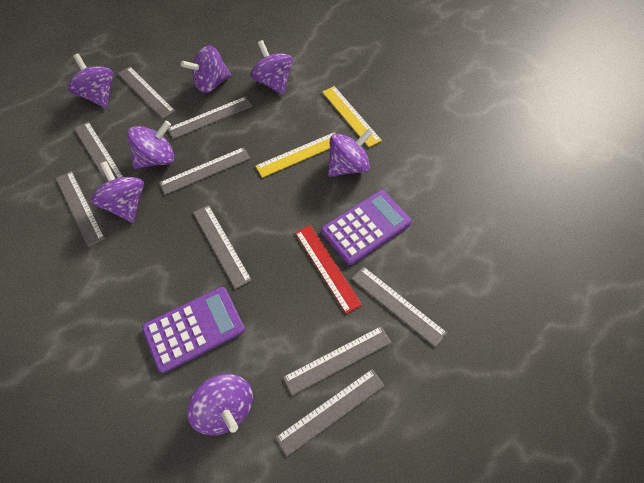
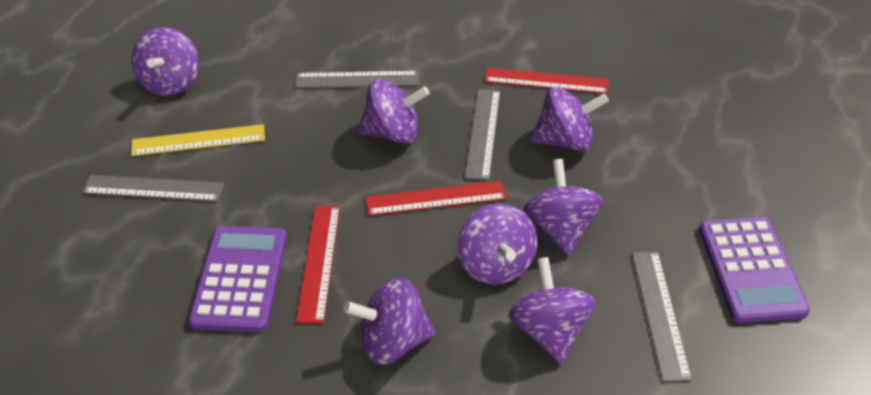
grey ruler: [56,171,105,247] [74,121,123,182] [118,67,175,119] [159,147,250,195] [168,96,252,139] [193,205,252,289] [276,369,385,457] [283,326,391,396] [352,266,447,347] = 9 -> [82,175,224,202] [295,71,419,88] [465,89,500,180] [632,251,692,382] = 4
red ruler: [295,225,362,314] = 1 -> [296,206,340,324] [365,181,507,216] [485,67,609,94] = 3
yellow ruler: [255,132,336,178] [322,86,382,147] = 2 -> [131,124,265,156] = 1

